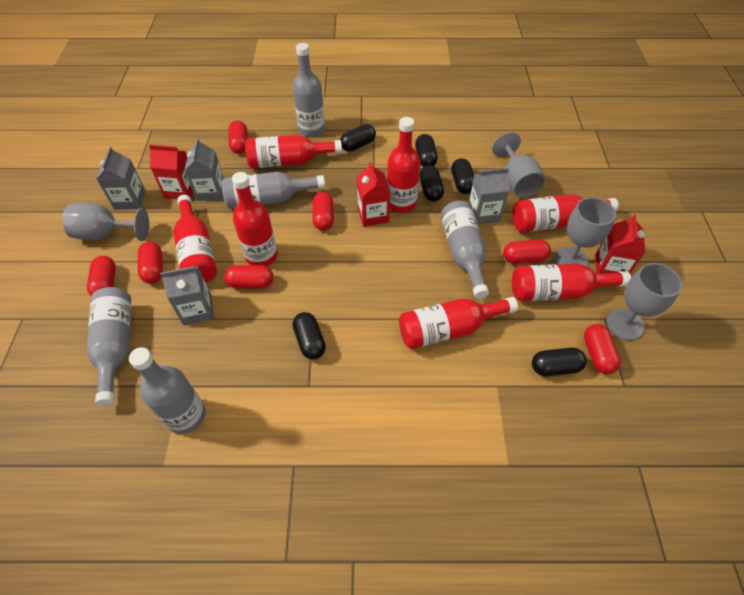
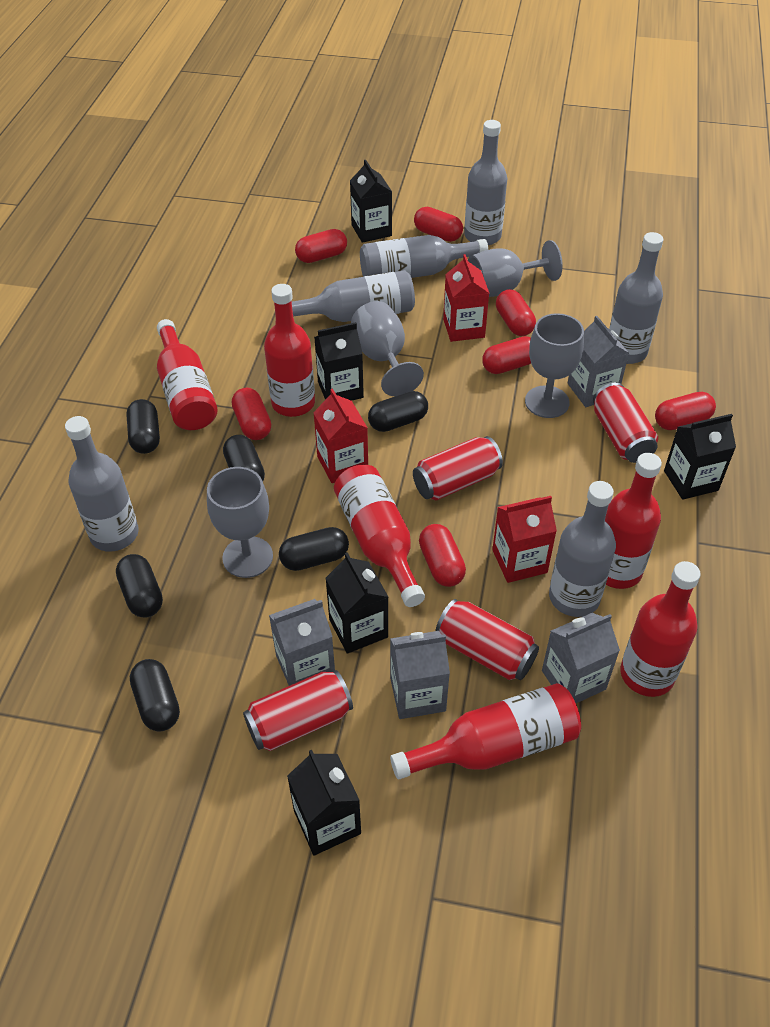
black carton: none = 0 -> [287,750,361,856] [314,322,364,401] [326,552,388,654] [350,160,392,243] [664,414,736,500] = 5
grey bottle: [86,287,131,406] [129,347,206,434] [222,172,325,209] [292,43,325,137] [441,201,489,299] = 5 -> [65,416,139,552] [292,270,415,322] [360,235,488,278] [464,120,507,245] [549,481,616,617] [609,232,664,364] = 6
red bottle: [173,195,217,283] [232,172,278,266] [245,135,342,169] [387,117,421,213] [399,297,518,349] [512,194,618,233] [512,264,631,301] = 7 -> [157,319,218,430] [264,284,315,417] [334,465,425,607] [390,683,581,779] [605,453,662,589] [620,561,701,697] = 6
red can: none = 0 -> [243,670,353,751] [413,436,503,501] [436,599,539,680] [593,383,658,463] = 4

